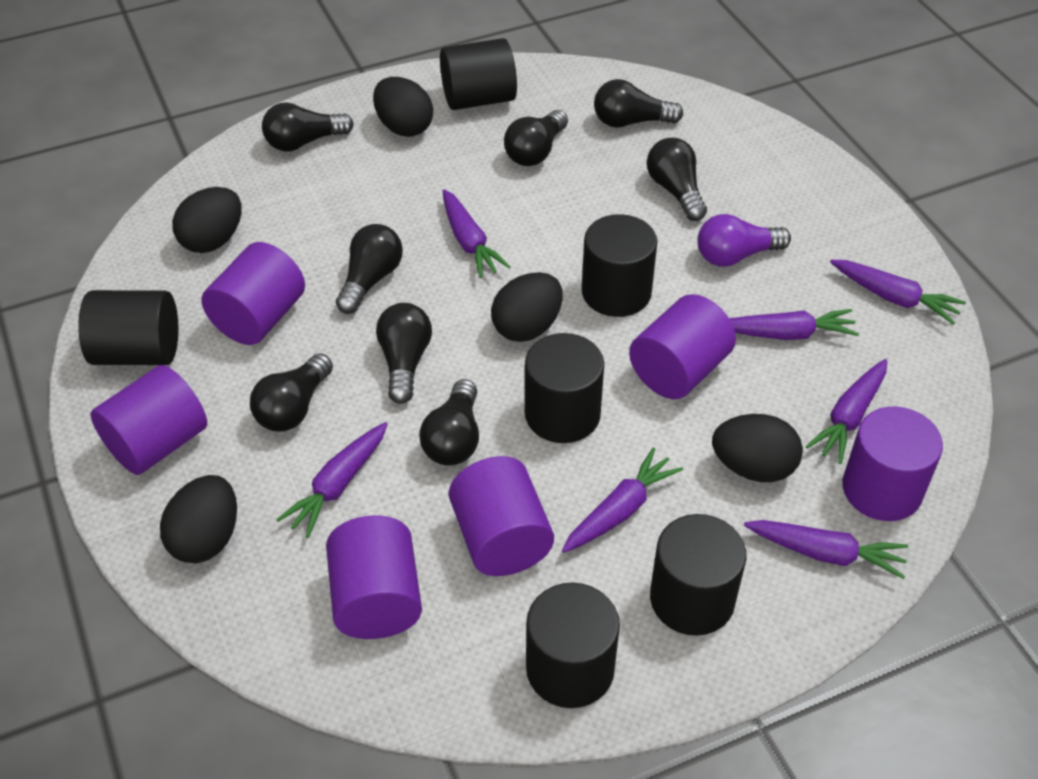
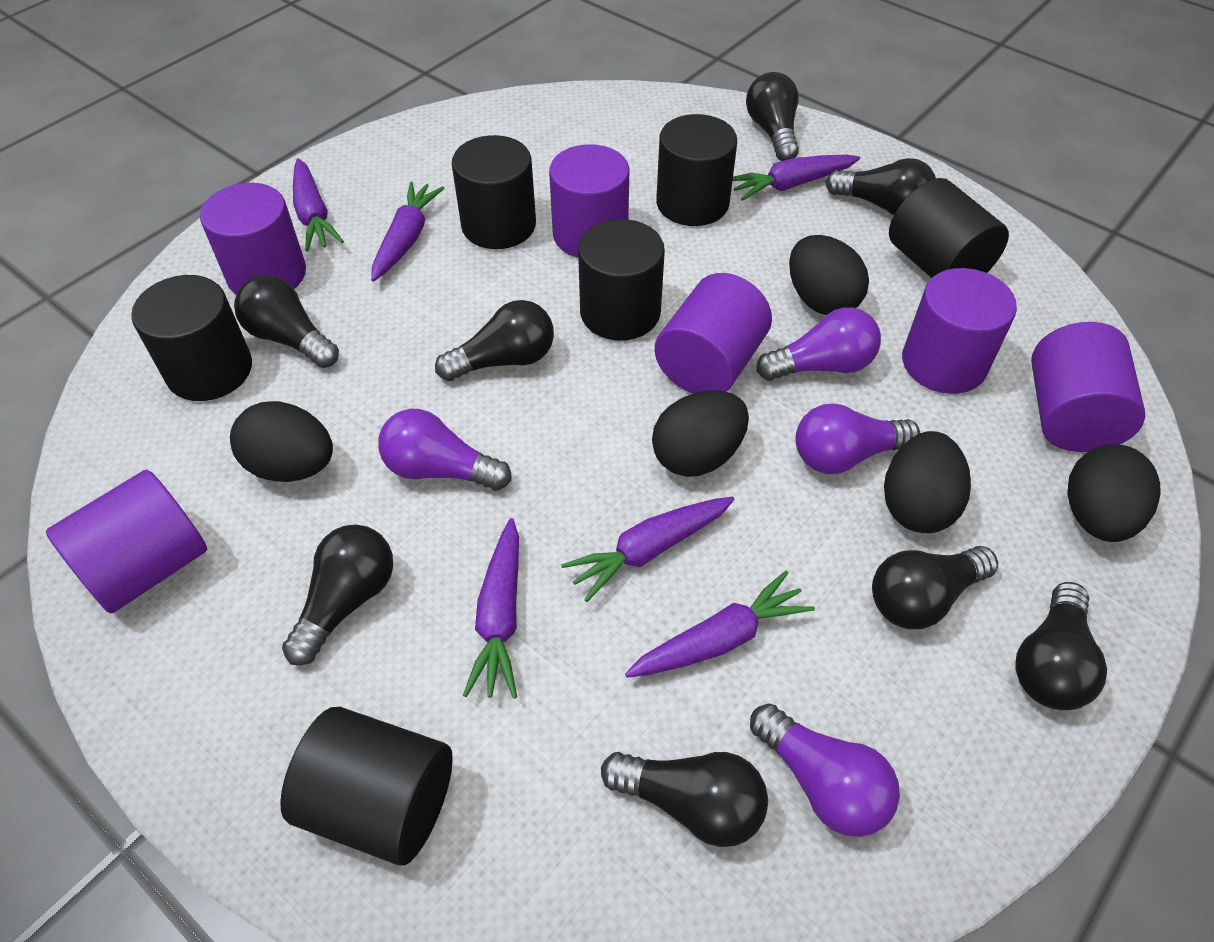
purple carrot: [276,422,388,538] [443,189,511,278] [562,447,683,553] [729,309,859,340] [744,520,908,579] [806,359,887,464] [830,260,966,325] = 7 -> [293,158,344,252] [371,181,444,281] [463,518,519,698] [561,496,735,602] [625,570,815,678] [733,155,860,201] = 6
purple light bulb: [697,214,791,267] = 1 -> [378,409,512,490] [750,703,900,837] [756,308,881,381] [796,403,920,474] = 4

